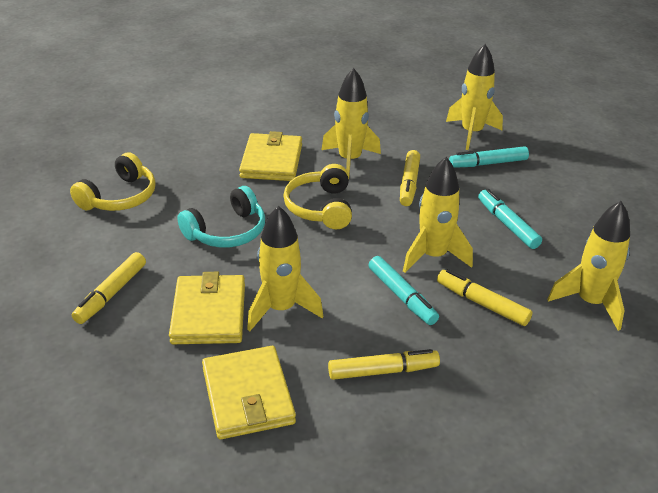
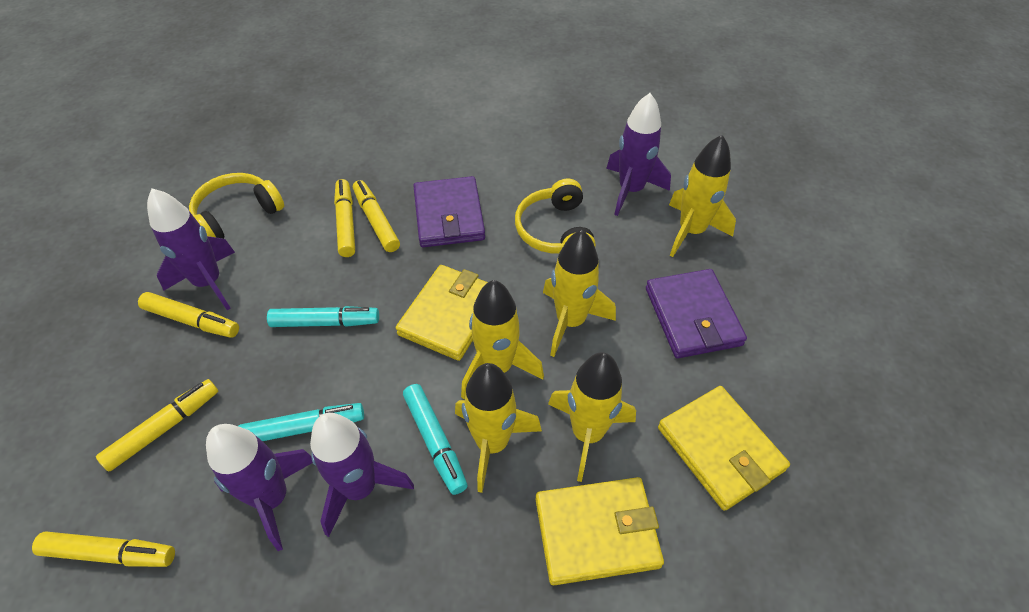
purple rocket: none = 0 -> [147,189,235,310] [206,424,313,551] [310,413,414,537] [606,93,671,216] = 4
purple wallet: none = 0 -> [413,176,485,247] [646,269,747,358] = 2
turquoise headphones: [177,186,265,248] = 1 -> none = 0
yellow marker: [72,252,146,324] [328,349,440,380] [400,150,420,206] [437,269,532,326] = 4 -> [32,531,175,567] [96,379,218,471] [138,292,239,338] [334,179,355,257] [353,180,400,252] = 5

